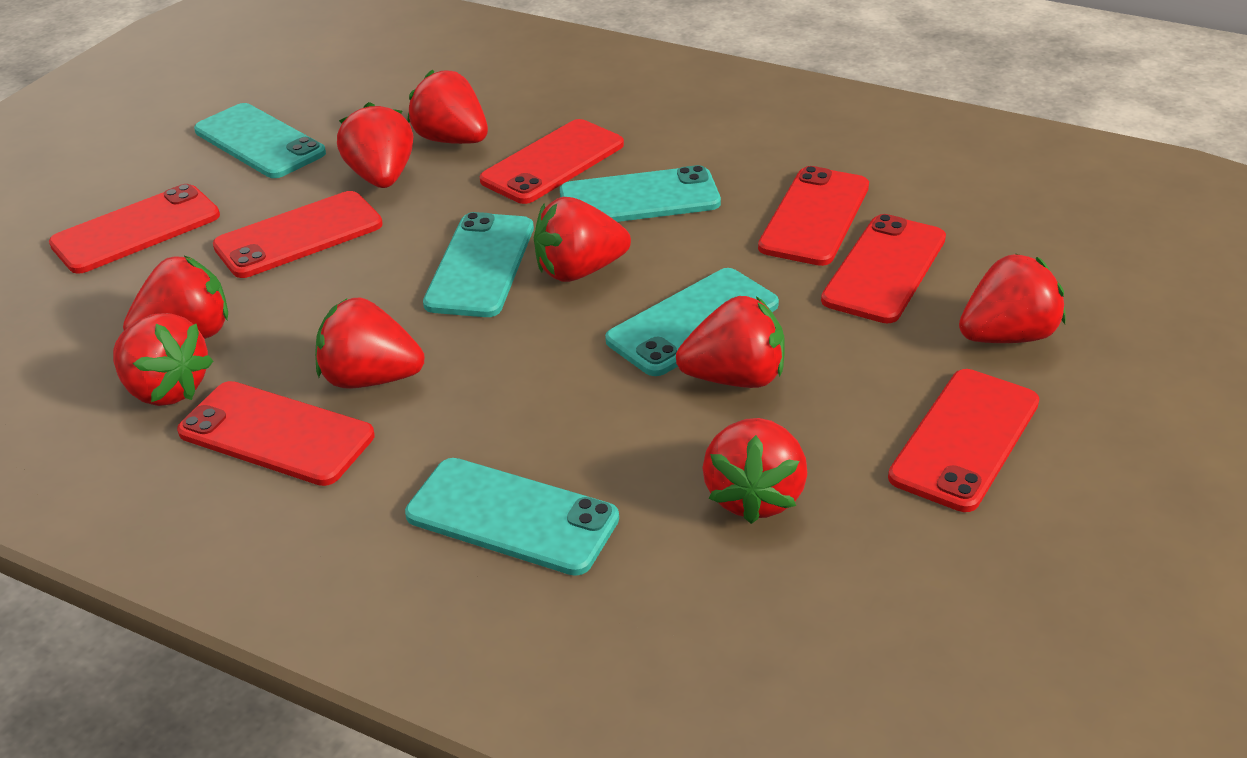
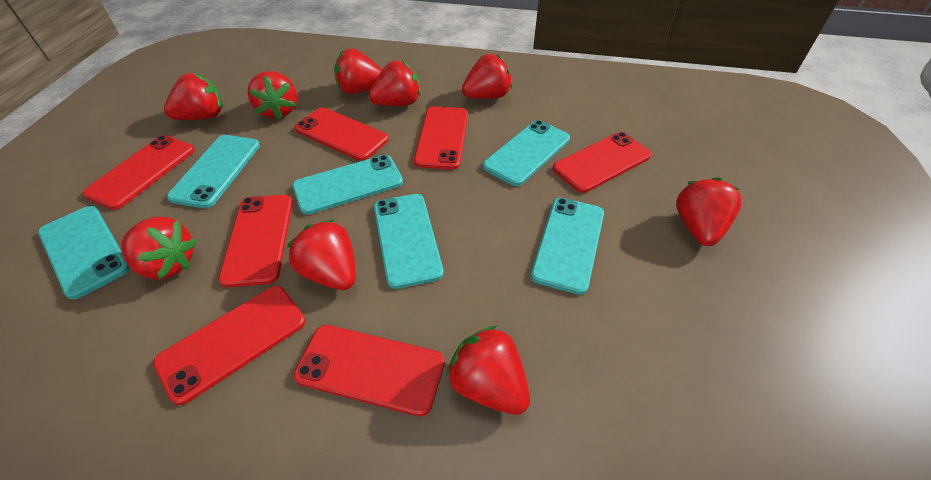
turquoise phone: [194,103,326,178] [405,458,619,576] [423,212,534,317] [560,165,721,222] [605,268,779,376] = 5 -> [38,206,130,300] [167,135,260,208] [292,155,403,215] [374,194,444,289] [483,120,570,186] [531,198,604,295] = 6

